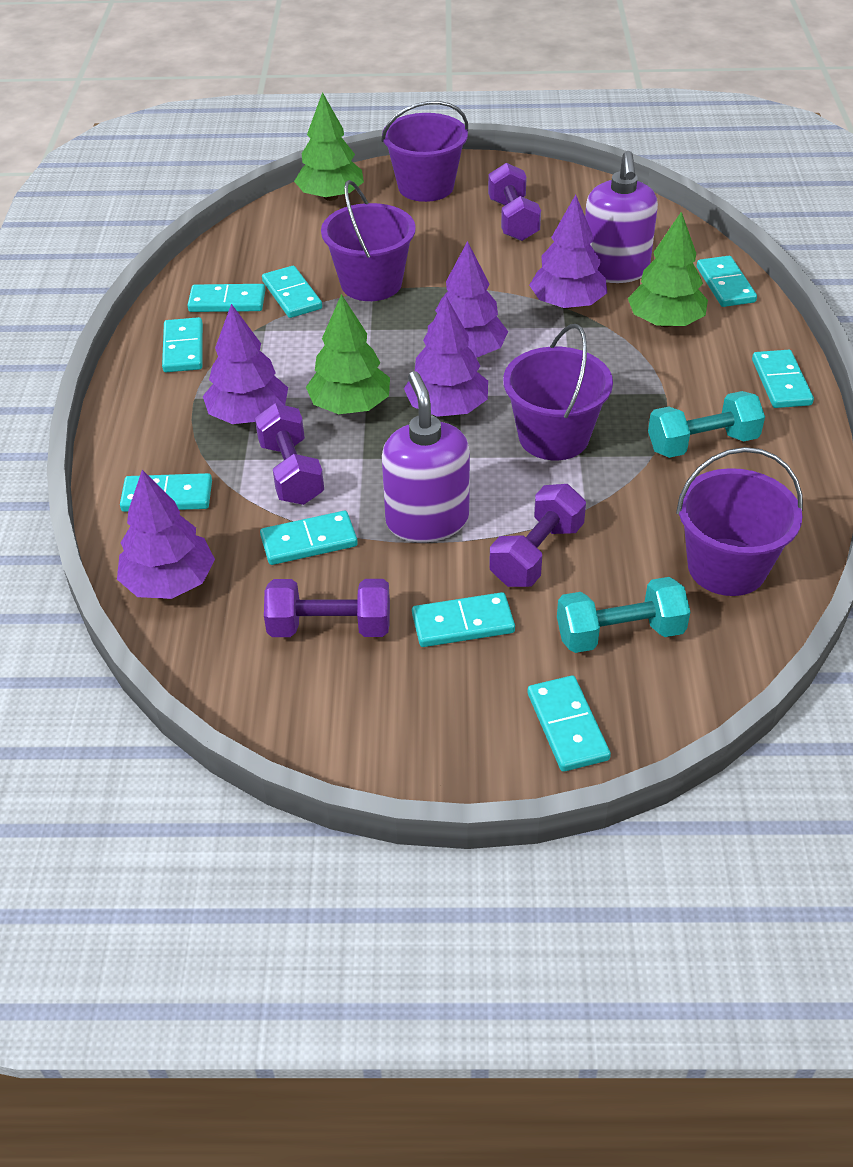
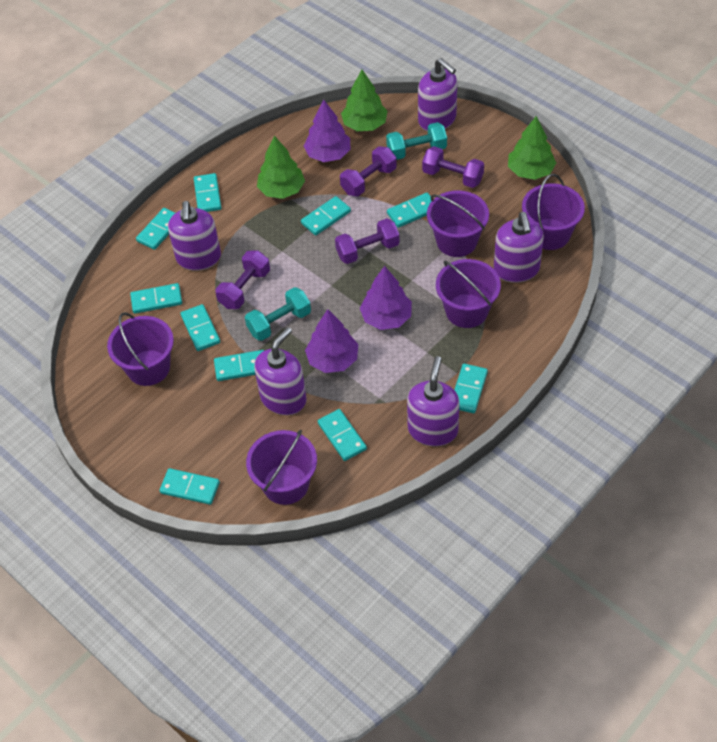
purple bucket: [321,180,416,301] [381,101,468,202] [503,324,613,460] [676,447,803,596] = 4 -> [107,312,174,386] [246,430,317,505] [427,190,489,257] [436,259,501,328] [522,174,585,250] = 5
purple soap dispenser: [382,371,470,542] [585,151,658,283] = 2 -> [168,201,221,271] [254,327,307,415] [407,356,460,446] [418,58,457,131] [494,212,544,283] = 5
purple tree: [117,470,215,599] [203,304,288,424] [404,296,488,417] [428,241,508,358] [529,195,607,309] = 5 -> [304,99,351,162] [305,309,358,373] [360,266,412,330] = 3
turquoise domino: [120,473,212,512] [162,317,203,372] [187,284,265,312] [260,511,358,565] [262,266,322,318] [412,592,515,647] [527,676,611,772] [697,256,757,307] [752,350,814,408] = 9 -> [130,283,182,314] [136,208,175,250] [160,468,220,505] [180,304,220,351] [194,173,221,212] [214,350,264,381] [301,196,351,235] [318,409,367,461] [387,193,431,228] [454,364,488,413] = 10

